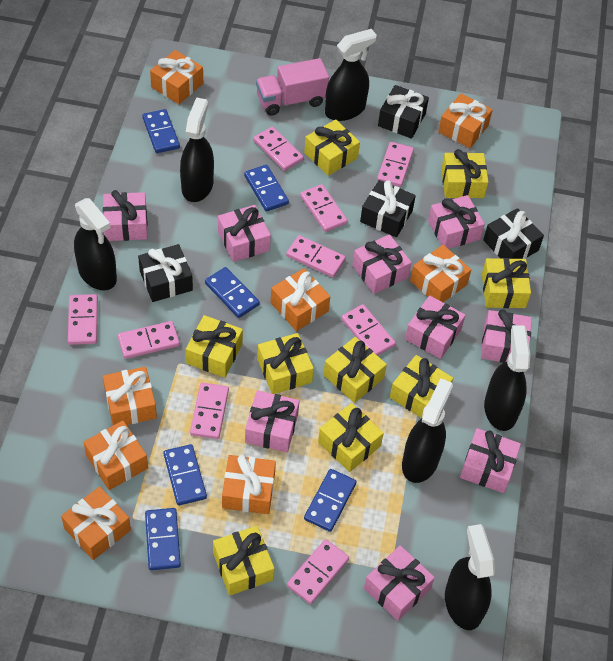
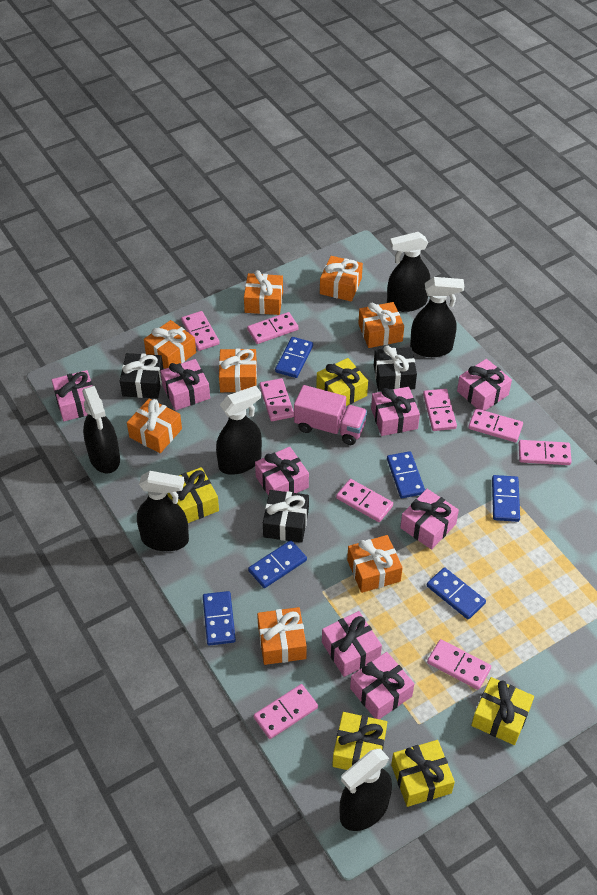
black gift: [138,244,193,302] [360,180,416,237] [378,85,429,139] [483,208,544,259] = 4 -> [120,353,163,398] [263,490,309,543] [374,345,417,392] = 3
pink gift: [103,190,148,241] [218,205,271,262] [245,390,300,452] [352,234,412,294] [364,545,435,621] [405,295,465,359] [428,195,485,249] [460,428,521,493] [481,309,532,363] = 9 -> [52,370,93,421] [161,359,210,410] [255,447,309,496] [322,611,382,677] [350,652,414,719] [371,387,420,436] [400,489,459,550] [457,359,512,411] = 8
yellow gift: [186,315,243,378] [213,526,275,596] [257,333,314,394] [304,119,360,176] [318,403,384,472] [323,337,387,403] [390,355,453,418] [441,149,488,198] [482,258,531,308] = 9 -> [168,467,219,523] [316,358,368,406] [332,712,387,770] [391,740,455,807] [471,677,534,745] = 5

